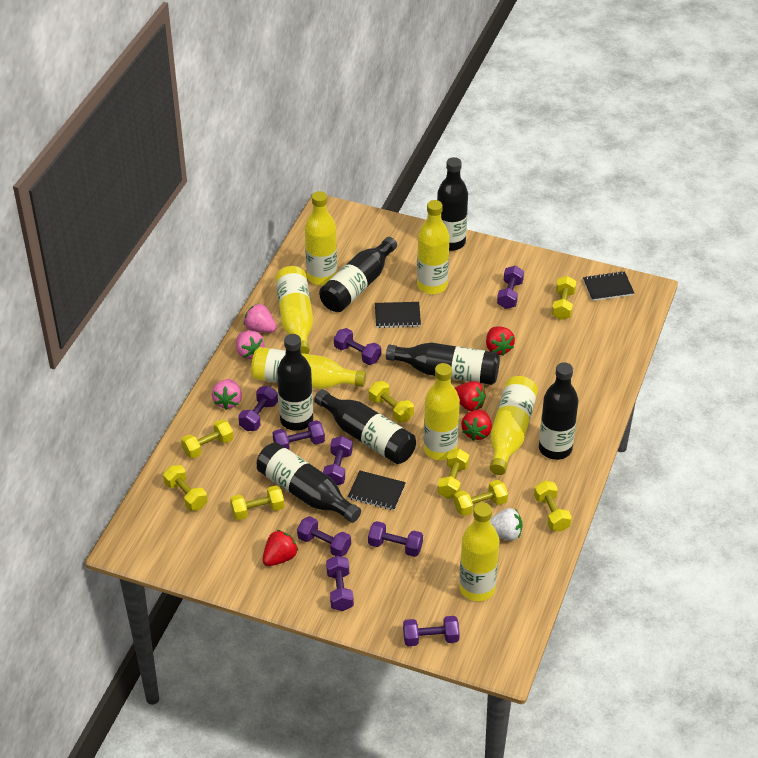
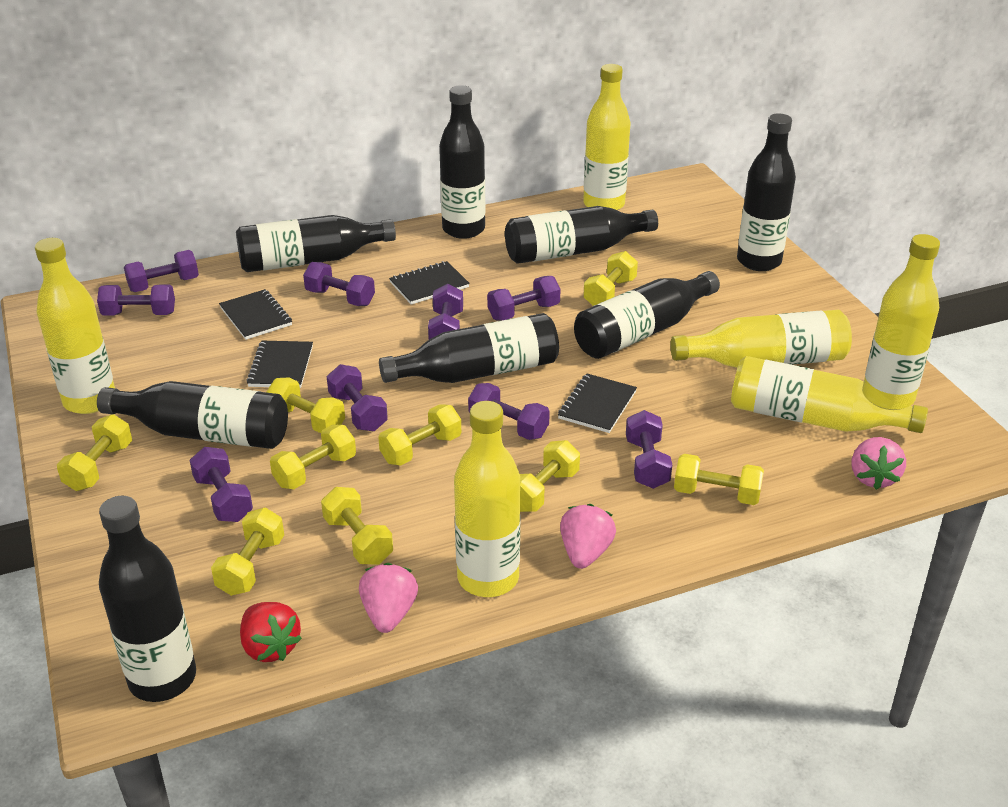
black bottle: [257,442,361,523] [277,334,313,431] [314,389,416,464] [319,237,397,312] [386,343,500,385] [437,157,468,251] [539,362,578,460] = 7 -> [97,381,288,449] [99,496,196,702] [236,215,396,272] [379,313,559,383] [439,85,485,239] [505,206,658,264] [574,271,720,359] [737,113,796,271] = 8
black notebook: [348,470,406,510] [375,302,421,328] [583,271,634,301] = 3 -> [219,289,292,340] [246,341,313,388] [389,261,470,305] [558,374,637,433] = 4
red strawberry: [262,530,298,566] [455,381,486,411] [461,410,492,441] [486,326,515,355] = 4 -> [240,602,302,662] = 1
white strawberry: [490,508,523,541] = 1 -> none = 0
yellow bottle: [251,347,366,389] [275,266,313,354] [305,191,337,285] [417,200,450,294] [424,363,460,460] [459,502,499,601] [490,376,538,475] = 7 -> [35,238,115,414] [454,401,520,597] [583,64,631,210] [670,310,852,368] [731,356,928,433] [864,234,940,406] = 6
yellow dumbbell: [163,465,207,511] [181,419,233,459] [230,485,285,520] [369,381,414,423] [438,449,469,499] [454,480,508,516] [534,480,572,532] [552,276,576,320] = 8 -> [57,414,132,491] [211,508,284,596] [266,377,345,433] [270,424,356,489] [321,487,393,564] [378,404,461,466] [520,440,580,512] [583,251,638,306] [674,454,764,505] = 9

